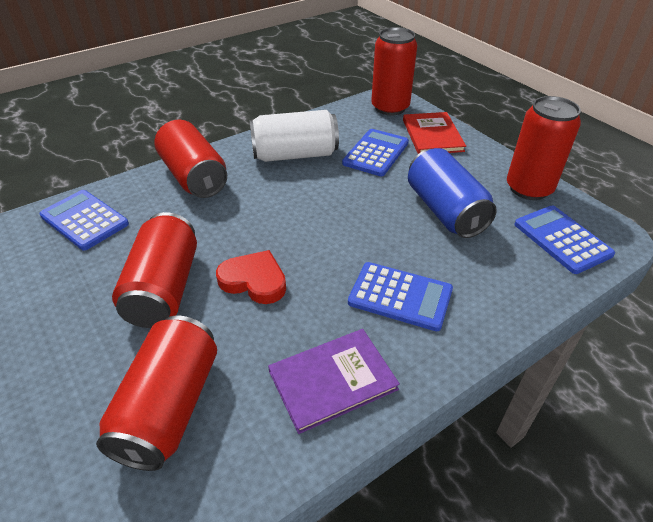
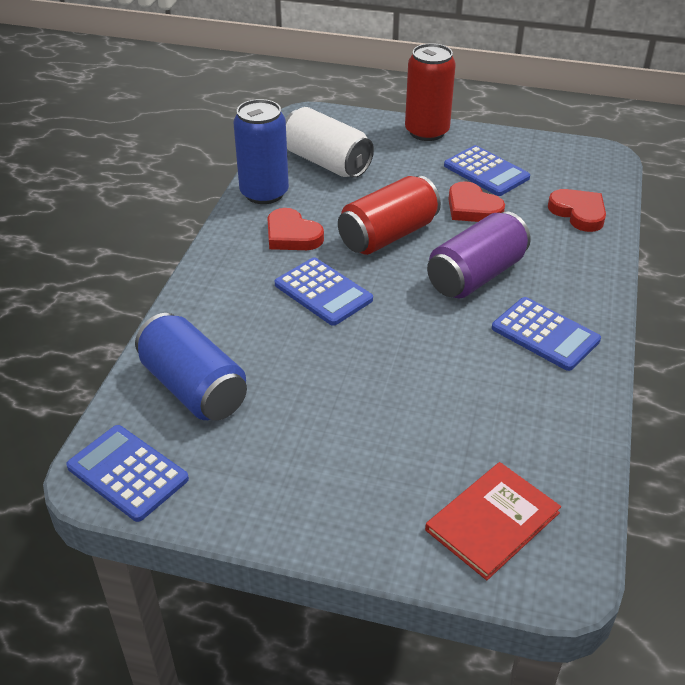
blue can: [408,148,497,238] = 1 -> [135,313,247,421] [234,99,289,204] = 2
purple book: [268,329,400,434] = 1 -> none = 0
purple can: none = 0 -> [427,212,531,299] = 1
red can: [96,316,217,471] [112,212,197,328] [154,120,227,198] [371,27,417,115] [507,96,581,200] = 5 -> [338,176,441,255] [405,43,456,141] = 2
red heart: [216,250,286,304] = 1 -> [267,208,324,250] [448,181,505,222] [548,189,606,232] = 3

